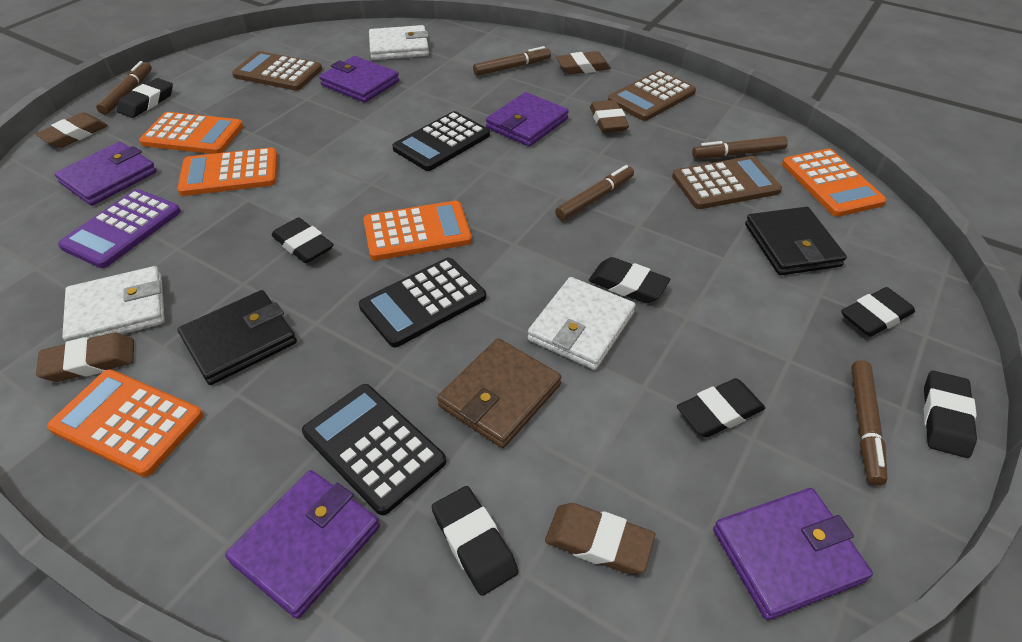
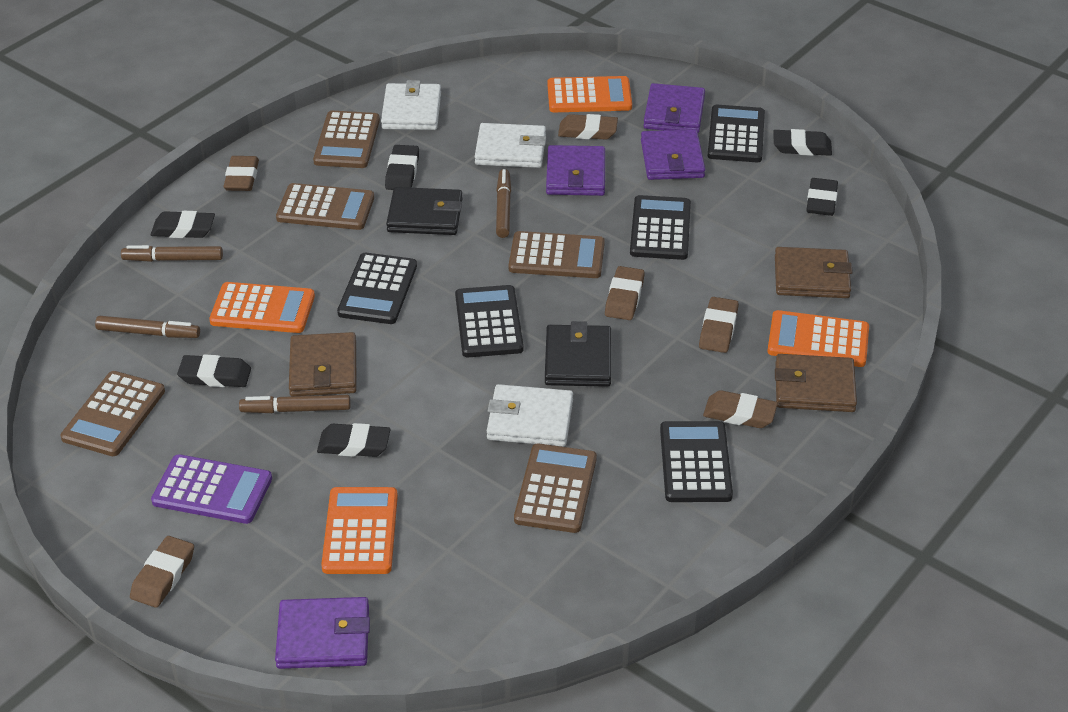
black calculator: [302,384,446,515] [359,258,486,347] [392,111,490,171] = 3 -> [337,253,417,324] [455,285,524,357] [630,195,691,260] [660,421,733,502] [708,105,765,162] = 5
black eraser: [117,78,173,118] [272,218,334,263] [432,486,518,596] [589,257,670,303] [677,378,765,437] [841,287,915,337] [924,371,977,458] = 7 -> [150,211,215,238] [177,354,251,387] [317,423,391,457] [385,145,419,190] [773,129,832,156] [806,178,838,216] = 6
brown calculator: [232,51,322,91] [608,70,696,121] [672,156,782,209] = 3 -> [60,371,165,456] [276,183,374,230] [313,111,380,168] [509,231,605,278] [514,443,597,533] = 5
brown eraser: [35,112,108,148] [36,333,134,382] [545,503,655,574] [556,51,611,75] [590,100,629,133] = 5 -> [130,536,194,608] [223,156,259,191] [558,114,618,140] [605,266,645,320] [699,297,739,353] [703,390,778,428] = 6
brown marker: [96,61,152,115] [473,46,551,76] [555,165,634,221] [692,136,788,158] [851,360,887,485] = 5 -> [95,316,200,338] [121,245,223,262] [239,395,351,413] [496,169,511,238] = 4
brown wallet: [437,338,562,448] = 1 -> [289,332,356,396] [775,247,853,298] [775,354,857,412] = 3
orange calculator: [47,369,203,477] [139,112,243,154] [177,147,277,196] [363,201,472,260] [782,149,886,217] = 5 -> [209,282,315,333] [321,487,398,574] [547,76,632,112] [767,310,869,367] = 4
purple wallet: [54,142,157,206] [225,470,380,619] [319,56,399,103] [486,92,569,147] [713,488,873,620] = 5 -> [275,597,370,669] [546,145,605,196] [641,129,705,180] [643,83,705,133] = 4

